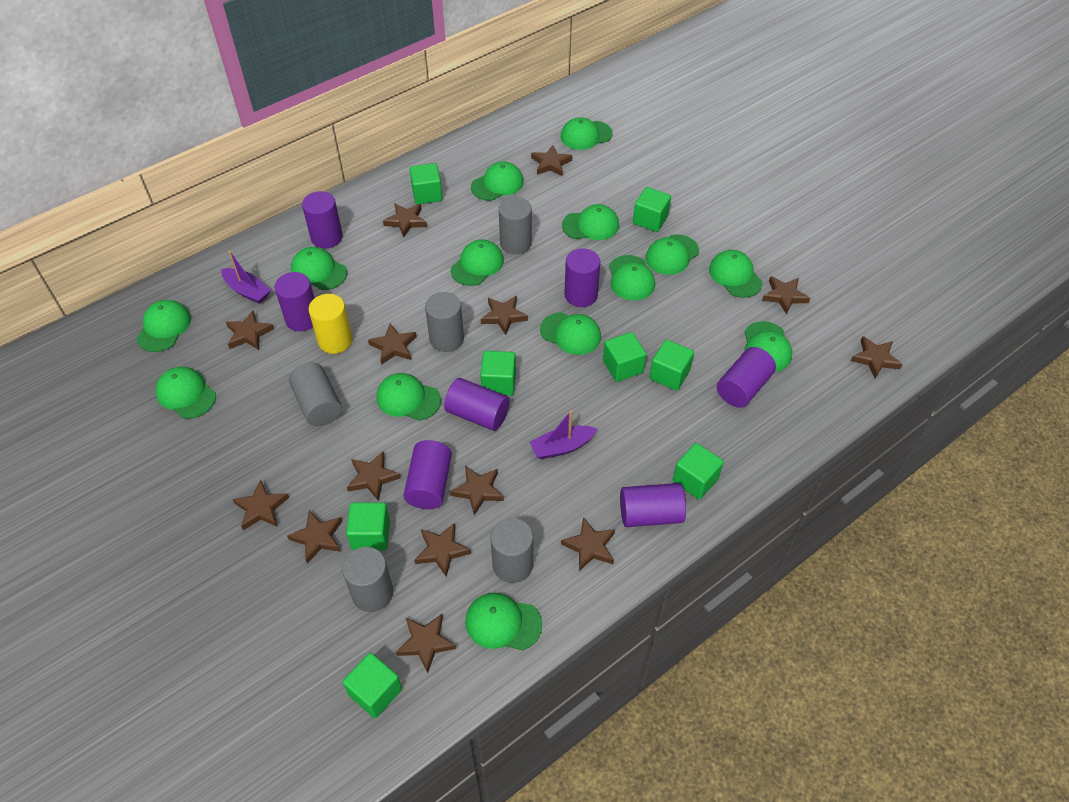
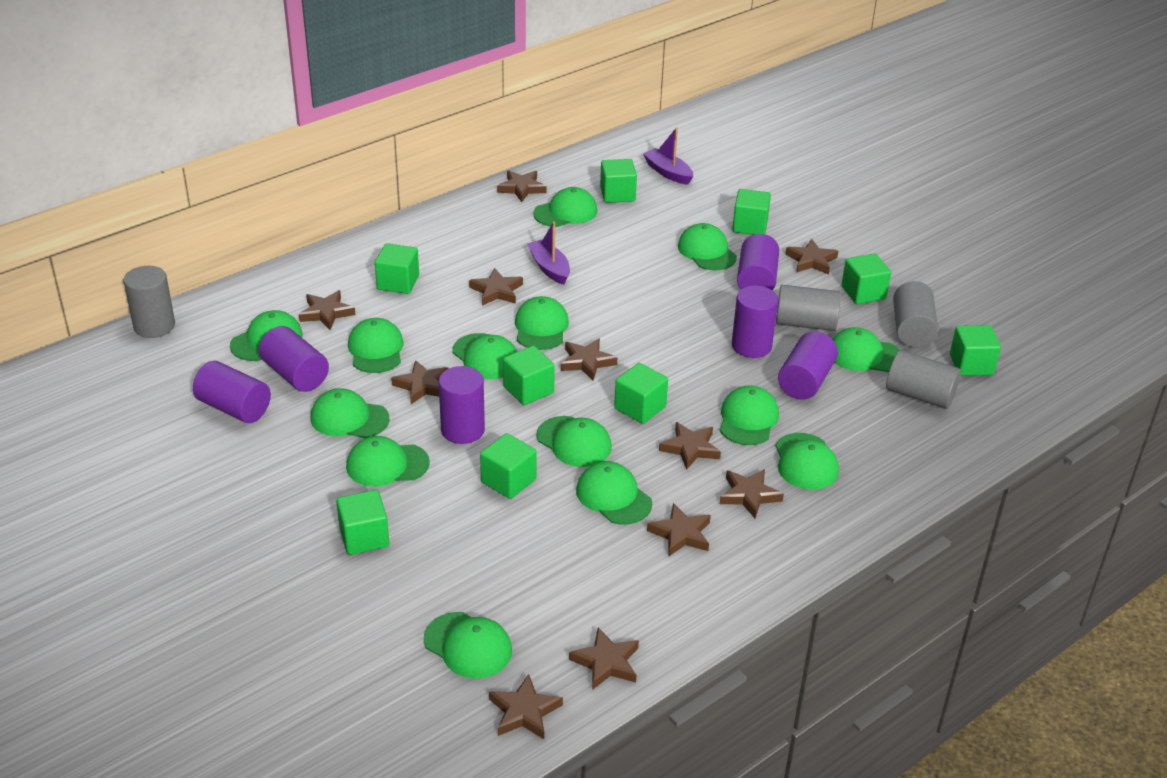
brown star: [226,310,274,350] [232,480,289,530] [287,510,342,563] [347,452,401,501] [368,324,417,365] [383,203,427,238] [396,614,456,673] [415,523,471,577] [450,466,504,515] [481,296,528,335] [531,145,572,176] [561,517,615,571] [762,276,810,314] [851,336,903,378] = 14 -> [299,290,355,330] [391,360,449,404] [469,268,523,306] [489,674,563,739] [497,170,546,202] [561,338,617,380] [569,627,639,690] [647,503,711,556] [659,422,721,470] [720,469,784,518] [785,239,838,275] = 11
green cube: [343,652,402,718] [346,502,390,550] [410,163,443,204] [480,351,516,396] [603,332,646,382] [633,187,671,232] [649,339,694,391] [673,443,724,500] = 8 -> [336,490,389,555] [375,243,419,294] [480,433,537,499] [503,346,555,405] [600,159,637,203] [614,363,668,424] [732,189,771,235] [841,253,891,304] [950,325,1001,376] = 9
grey cylinder: [289,362,342,426] [342,547,393,612] [425,292,464,352] [491,518,533,583] [499,197,532,254] = 5 -> [124,266,175,338] [776,285,841,331] [886,350,961,409] [893,281,938,348] = 4
purple cylinder: [275,272,314,331] [302,191,343,248] [403,440,452,509] [444,378,510,431] [564,248,600,307] [620,483,686,527] [717,347,776,408] = 7 -> [193,361,271,423] [259,326,329,392] [439,366,485,444] [732,286,778,358] [737,234,779,290] [778,331,838,400] = 6
yellow cylinder: [308,294,353,354] = 1 -> none = 0

